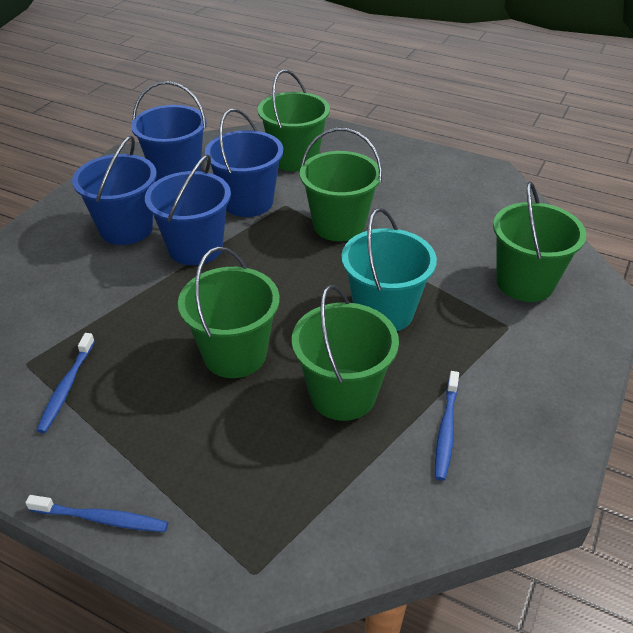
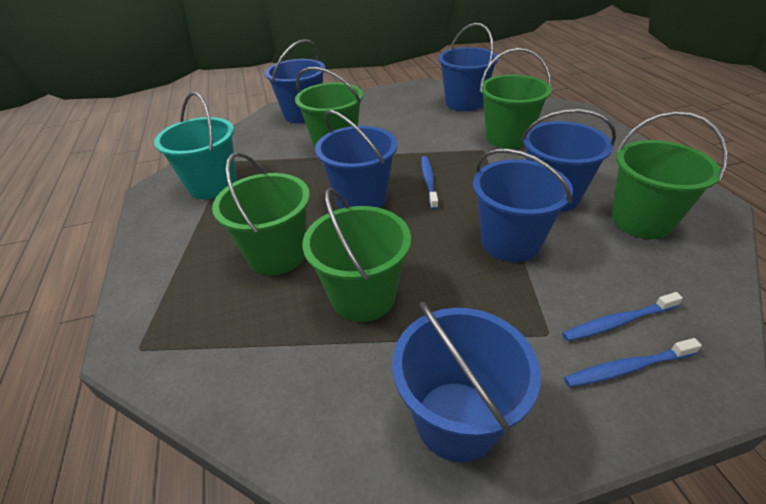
blue bucket: [72,136,157,245] [131,81,206,182] [145,154,231,265] [205,108,283,217] = 4 -> [265,39,325,124] [315,110,397,209] [392,301,541,462] [438,23,499,111] [473,149,573,262] [521,109,616,212] = 6

